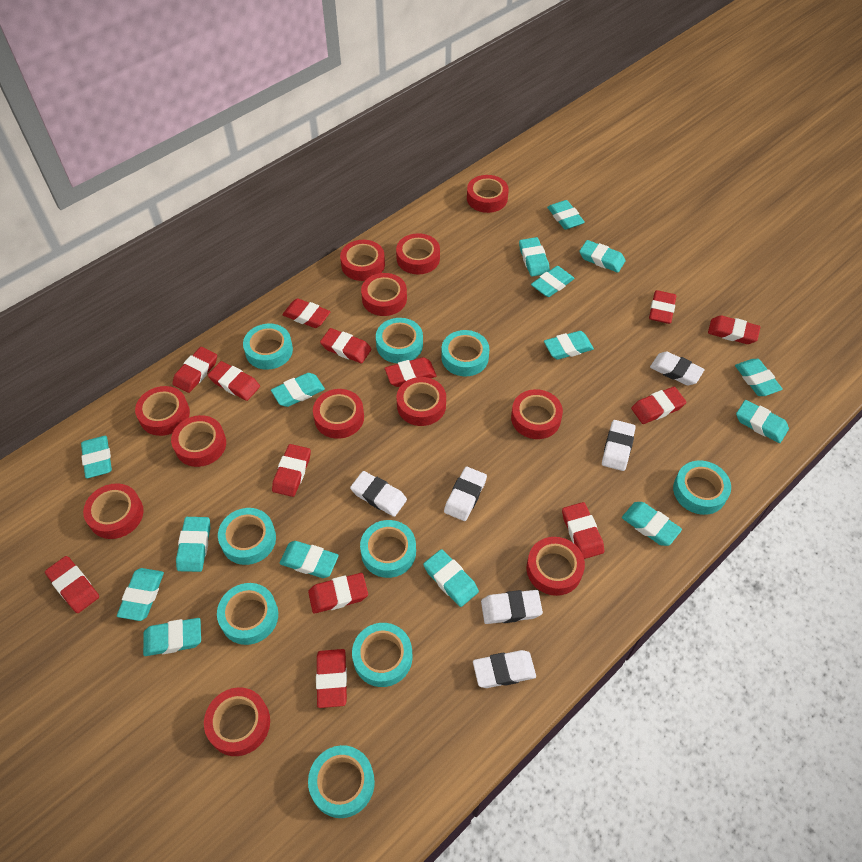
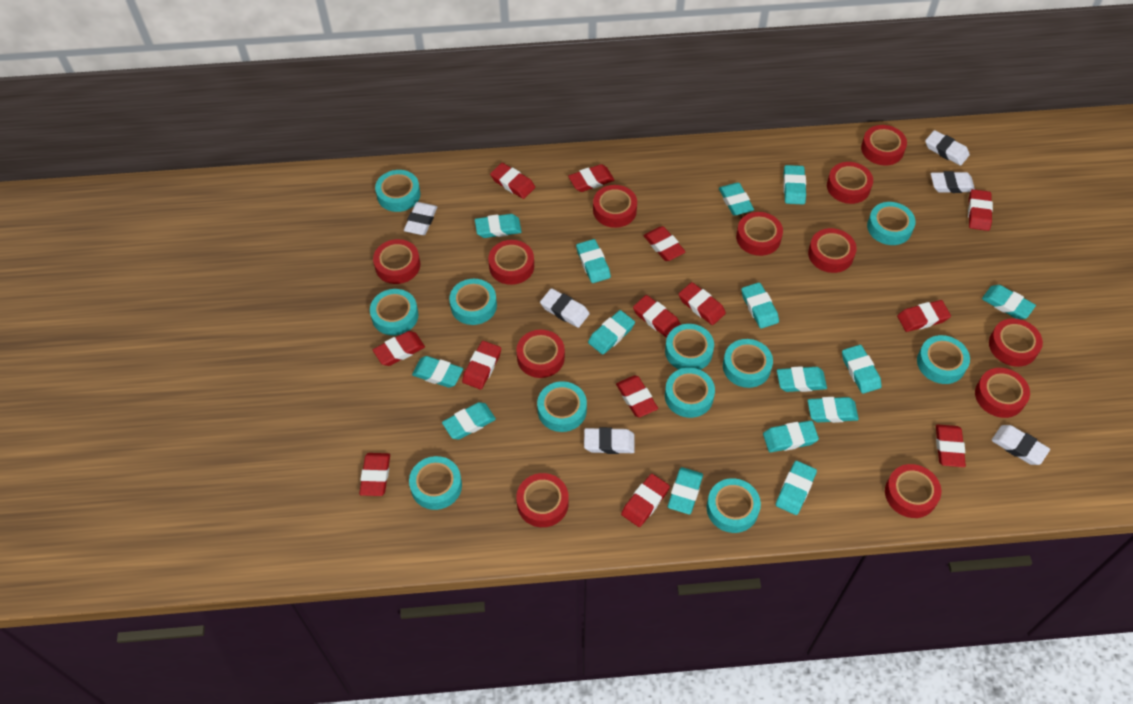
turquoise tape: [217,583,278,645] [218,508,276,565] [243,324,293,370] [308,745,375,818] [352,623,412,687] [360,520,416,578] [376,318,423,363] [441,330,489,376] [673,461,731,515] = 9 -> [370,289,419,336] [375,170,421,212] [409,456,462,510] [449,279,497,325] [537,381,587,432] [665,324,714,370] [665,368,715,418] [707,478,761,533] [723,339,773,388] [867,202,916,245] [917,335,970,384] = 11

